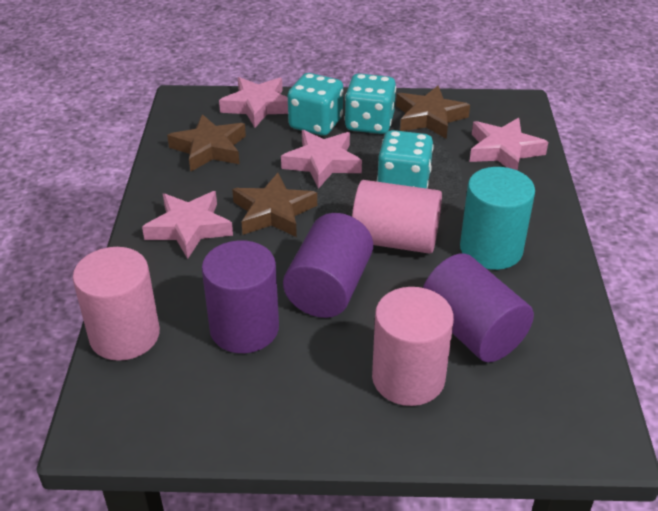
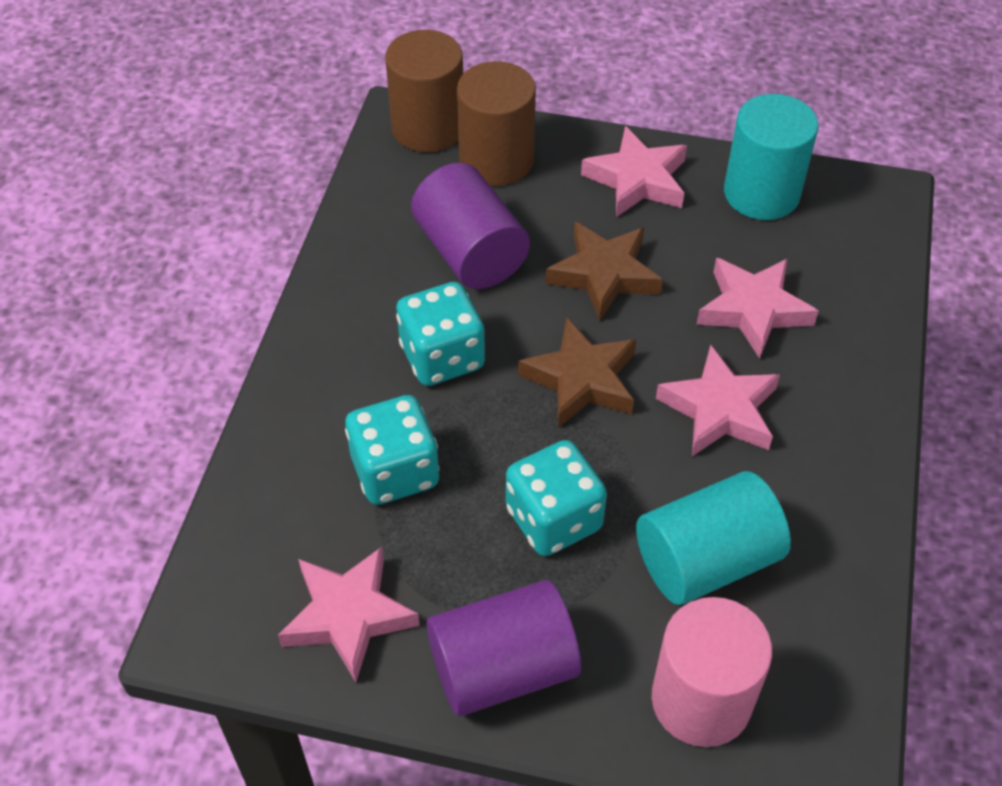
brown cylinder: none = 0 -> [385,30,463,152] [457,61,536,186] = 2
brown star: [167,114,246,172] [232,173,317,237] [396,86,470,139] = 3 -> [518,318,636,428] [546,221,663,321] = 2
pink cylinder: [73,247,160,361] [352,180,442,254] [372,287,454,406] = 3 -> [652,597,772,747] = 1
purple cylinder: [202,240,279,353] [283,213,373,318] [423,253,534,362] = 3 -> [411,163,530,289] [427,580,581,716] = 2
turquoise cylinder: [460,167,535,270] = 1 -> [636,471,791,605] [724,94,819,220] = 2

